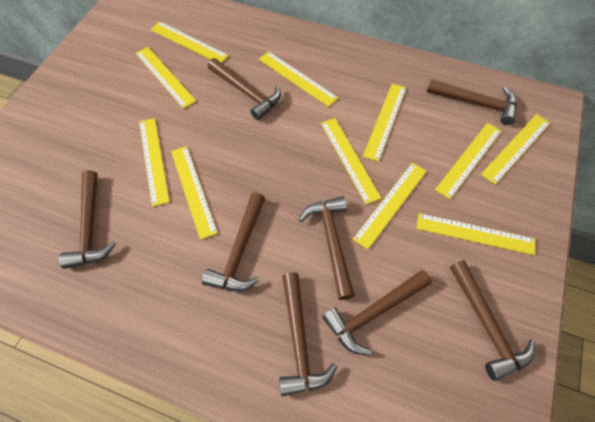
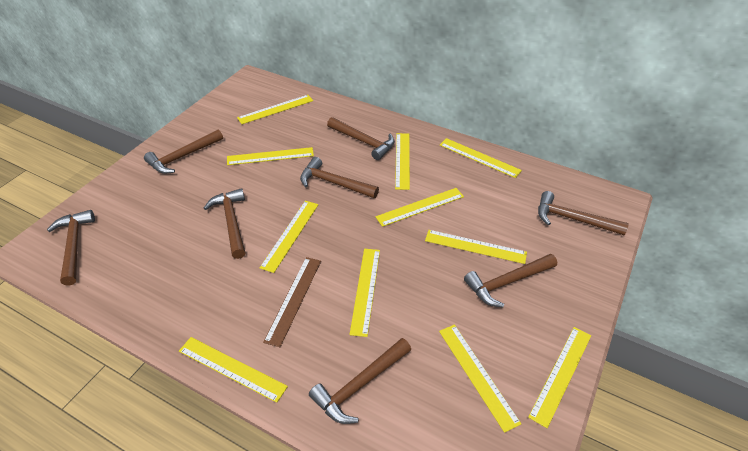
brown ruler: none = 0 -> [263,257,321,347] = 1

